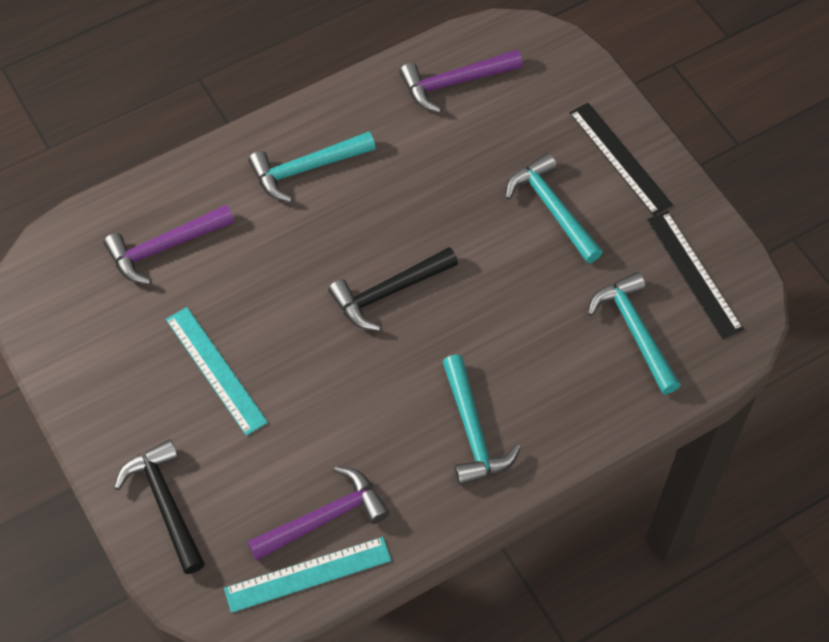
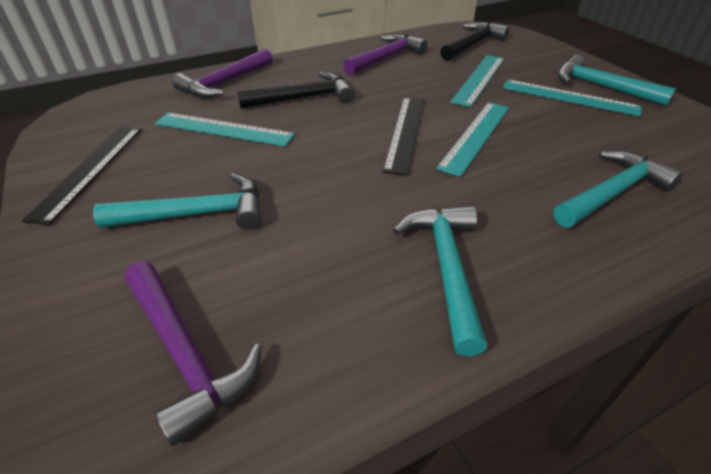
turquoise ruler: [166,307,268,436] [224,537,392,613] = 2 -> [155,113,295,147] [436,102,509,177] [450,55,504,107] [503,80,642,116] = 4

